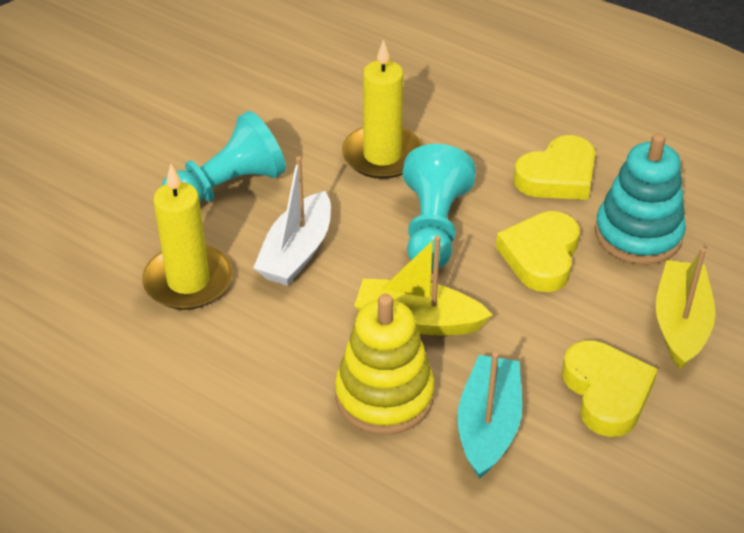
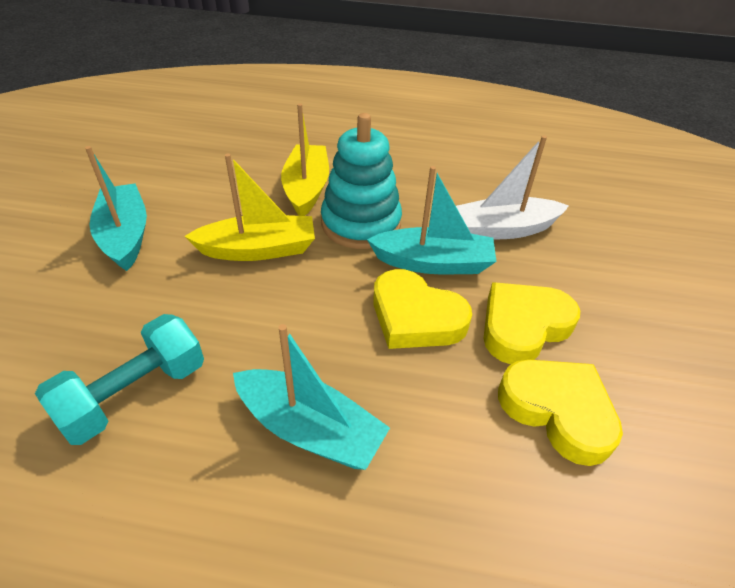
turquoise boat: [457,352,522,479] = 1 -> [85,146,147,271] [233,324,390,470] [367,166,497,274] = 3
turquoise dumbbell: none = 0 -> [35,314,204,445] = 1
turquoise pawn: [161,111,286,202] [403,144,476,271] = 2 -> none = 0
yellow candle: [142,164,233,310] [342,39,423,179] = 2 -> none = 0
yellow stacking toy: [335,294,435,435] = 1 -> none = 0

